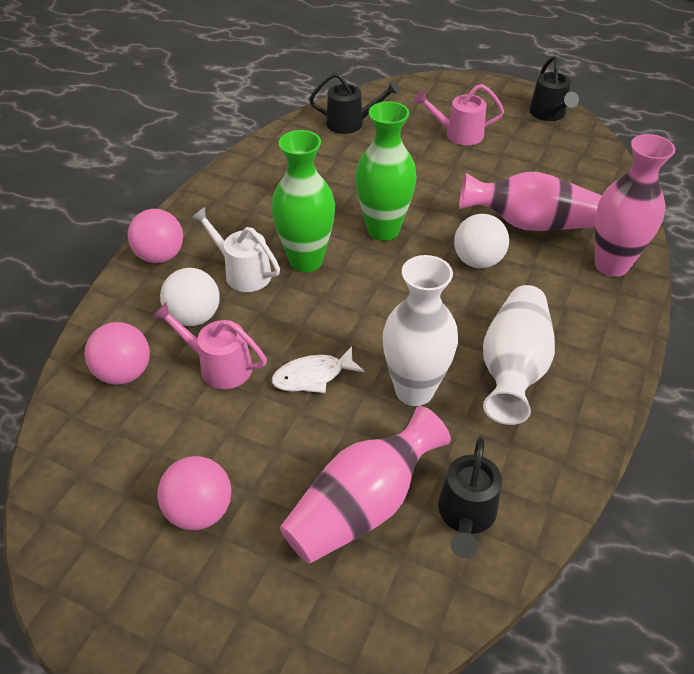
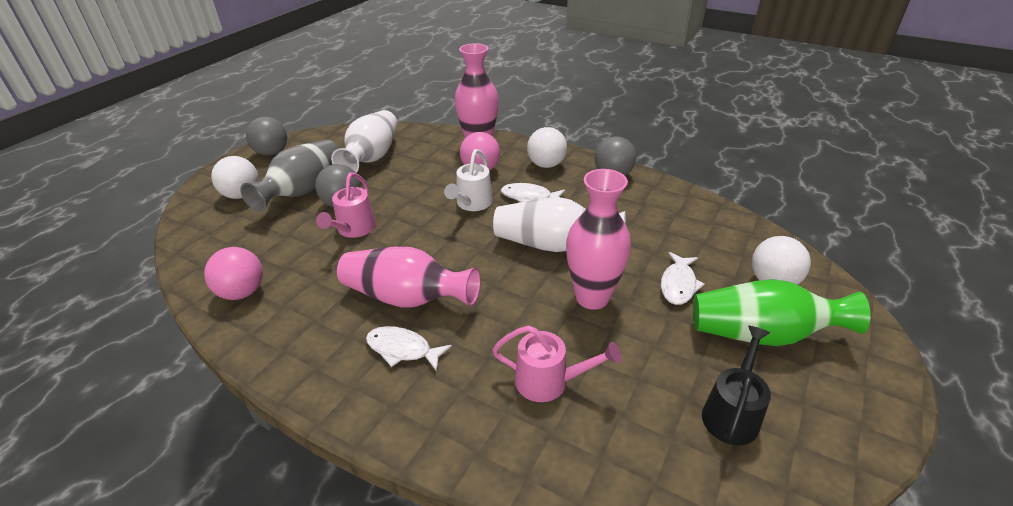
black watering can: [309,73,399,134] [438,436,502,558] [529,56,579,121] = 3 -> [702,326,771,445] = 1
green vase: [271,130,335,272] [356,101,417,241] = 2 -> [693,279,870,346] = 1
grey ball: none = 0 -> [246,117,287,156] [315,164,361,208] [594,136,636,176] = 3
grey vase: none = 0 -> [240,140,339,212] = 1
pink ball: [85,322,150,385] [128,209,183,263] [157,456,231,530] = 3 -> [204,247,263,300] [460,132,500,171] = 2
white ball: [160,268,219,326] [454,214,509,268] = 2 -> [211,156,259,199] [527,127,567,168] [752,236,811,285] = 3
white fish: [272,346,365,393] = 1 -> [366,326,452,372] [501,183,565,202] [661,252,705,305] = 3

